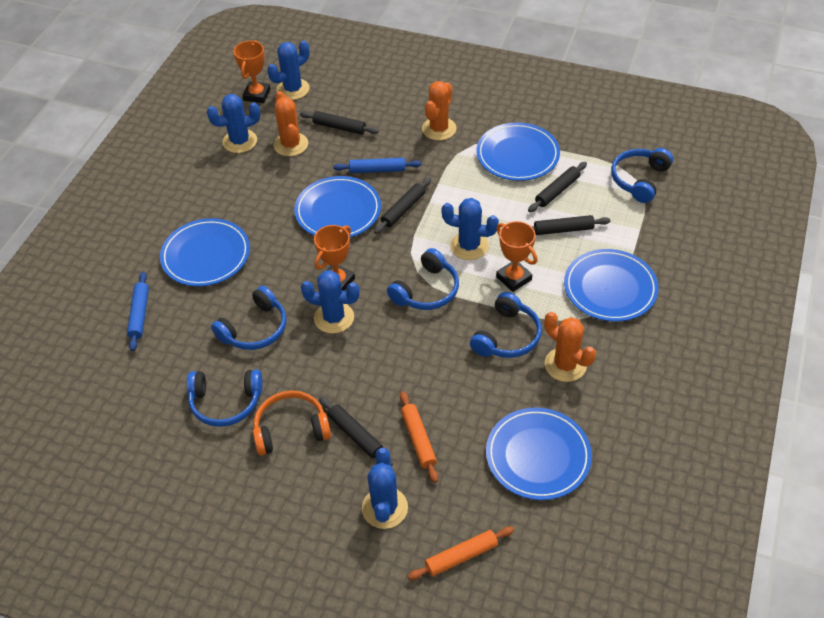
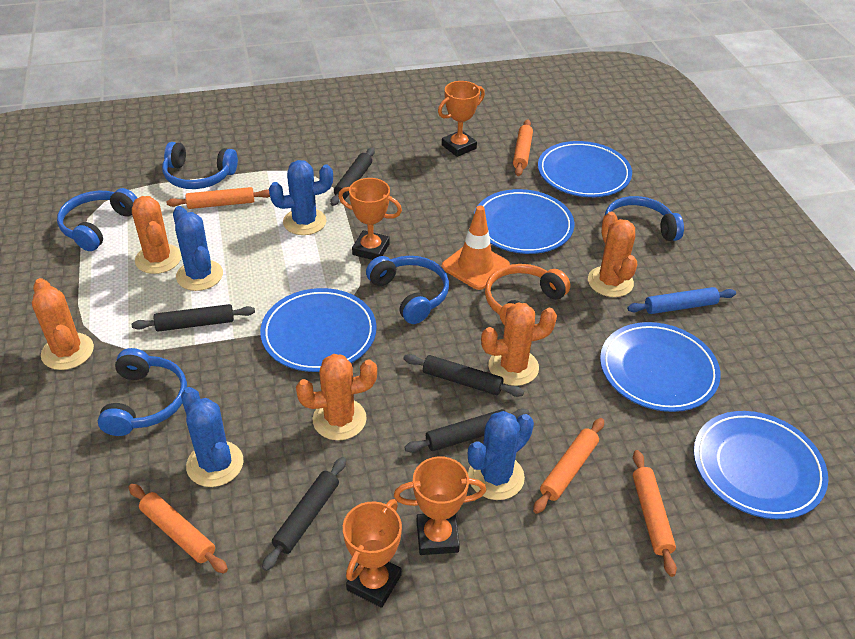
blue cactus: [207,94,260,153] [267,41,309,100] [301,270,360,334] [362,448,408,529] [441,198,499,260] = 5 -> [173,206,223,291] [181,387,243,487] [269,160,333,235] [468,411,534,500] = 4
blue rolling pin: [127,272,149,351] [333,158,421,173] = 2 -> [627,287,736,314] = 1
orange cactus: [273,91,308,156] [422,81,456,140] [544,312,596,382] = 3 -> [32,278,94,370] [132,196,181,274] [296,354,377,440] [481,302,557,386] [588,212,637,297] = 5
orange rolling pin: [400,391,438,483] [408,526,514,580] = 2 -> [129,484,228,573] [166,187,270,209] [513,120,533,176] [533,418,604,514] [633,450,677,577] = 5
orange traffic cone: none = 0 -> [442,205,510,290] = 1
orange trophy: [233,40,270,103] [314,225,355,291] [496,221,538,292] = 3 -> [338,178,402,260] [343,499,402,608] [394,456,486,555] [438,81,485,157] = 4

